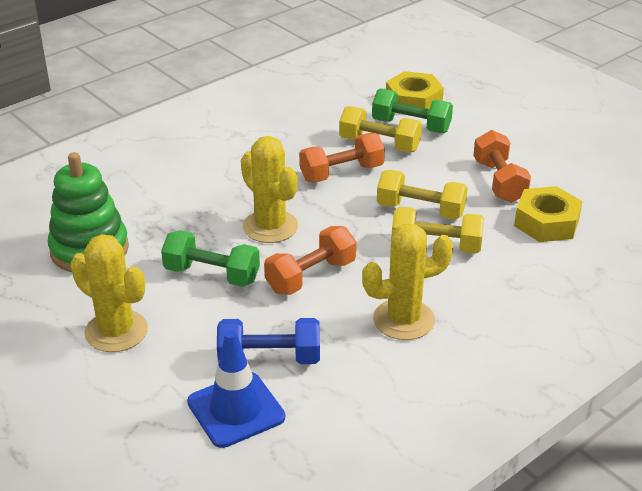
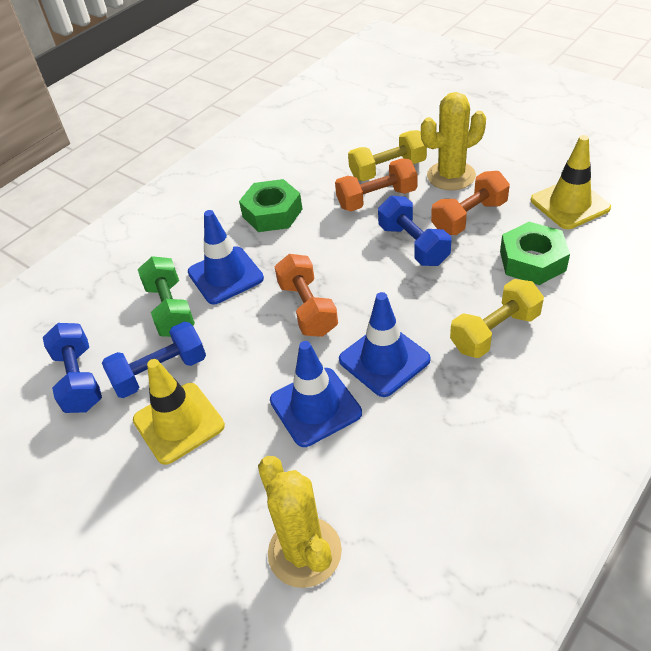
blue dumbbell: [217,318,320,364] = 1 -> [43,323,102,413] [102,322,206,398] [378,196,451,266] = 3
blue traffic cone: [187,330,285,448] = 1 -> [188,210,264,304] [270,341,362,447] [339,292,431,397] = 3
green dumbbell: [161,230,260,287] [372,88,453,133] = 2 -> [138,256,195,337] = 1
green nut: none = 0 -> [239,179,302,232] [500,222,570,285] = 2
green stacking toy: [48,152,129,272] = 1 -> none = 0
yellow cactus: [70,234,148,352] [241,136,298,243] [362,224,453,340] = 3 -> [258,456,342,588] [421,92,486,190] = 2
yellow dumbbell: [339,106,422,152] [377,170,468,220] [392,207,484,254] = 3 -> [348,130,427,181] [450,279,544,358] = 2
yellow nut: [386,71,444,109] [514,186,583,242] = 2 -> none = 0
yellow traffic cone: none = 0 -> [133,359,225,465] [531,135,611,229] = 2

